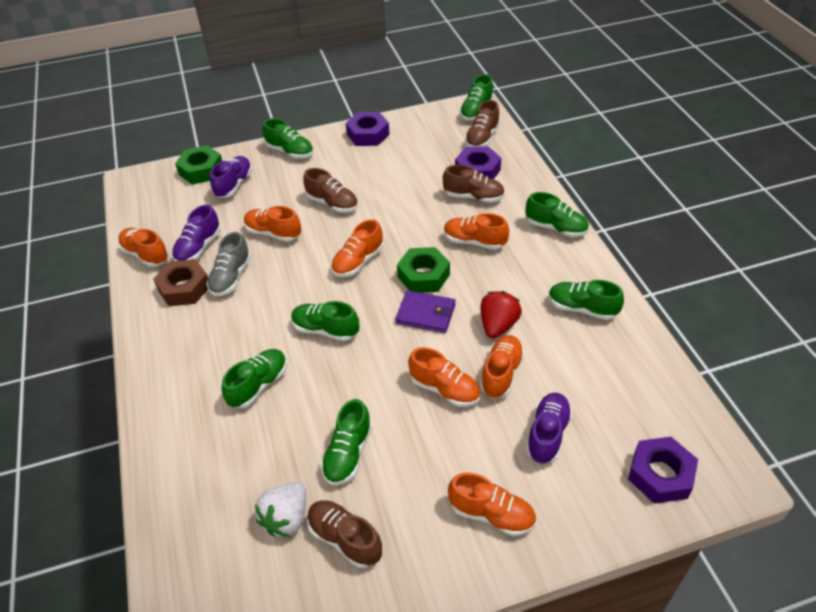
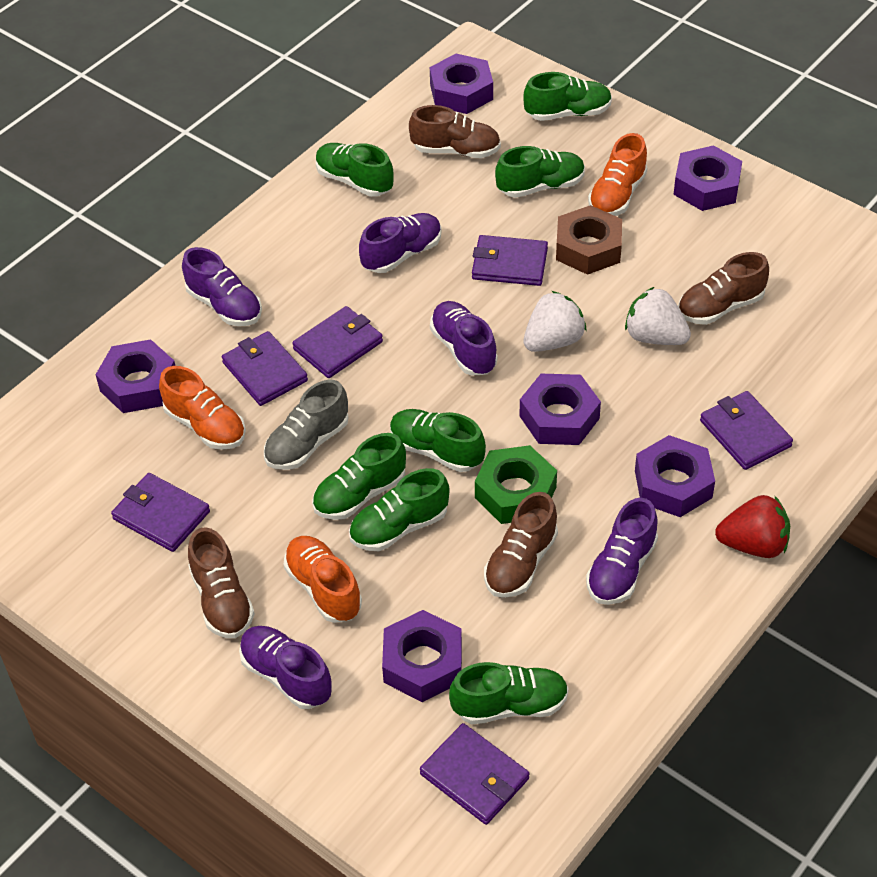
green nut: [175,145,222,185] [397,247,450,293] = 2 -> [475,445,557,524] = 1
orange shoe: [118,228,169,267] [244,206,301,242] [331,219,383,277] [408,347,481,407] [444,213,509,250] [448,473,536,536] [480,335,525,398] = 7 -> [159,366,246,450] [283,536,362,623] [588,133,648,216] = 3
purple nut: [346,112,390,146] [455,146,501,179] [628,437,698,504] = 3 -> [95,339,175,413] [382,610,462,702] [430,54,493,114] [519,374,601,445] [635,435,715,517] [673,145,742,211] = 6
purple shoe: [172,205,221,261] [210,156,252,198] [526,393,572,464] = 3 -> [182,247,262,326] [239,626,332,709] [359,213,442,273] [430,301,497,376] [586,498,658,605] = 5
purple wallet: [395,290,456,333] = 1 -> [111,473,210,552] [222,331,308,406] [292,306,383,378] [420,723,529,825] [472,235,548,286] [700,391,793,470] = 6
white strawberry: [255,482,306,537] = 1 -> [523,291,587,352] [625,287,691,345] = 2

